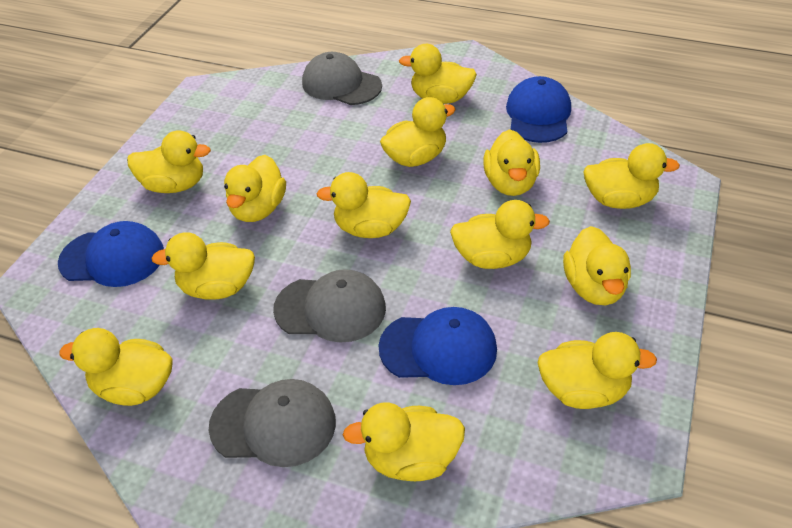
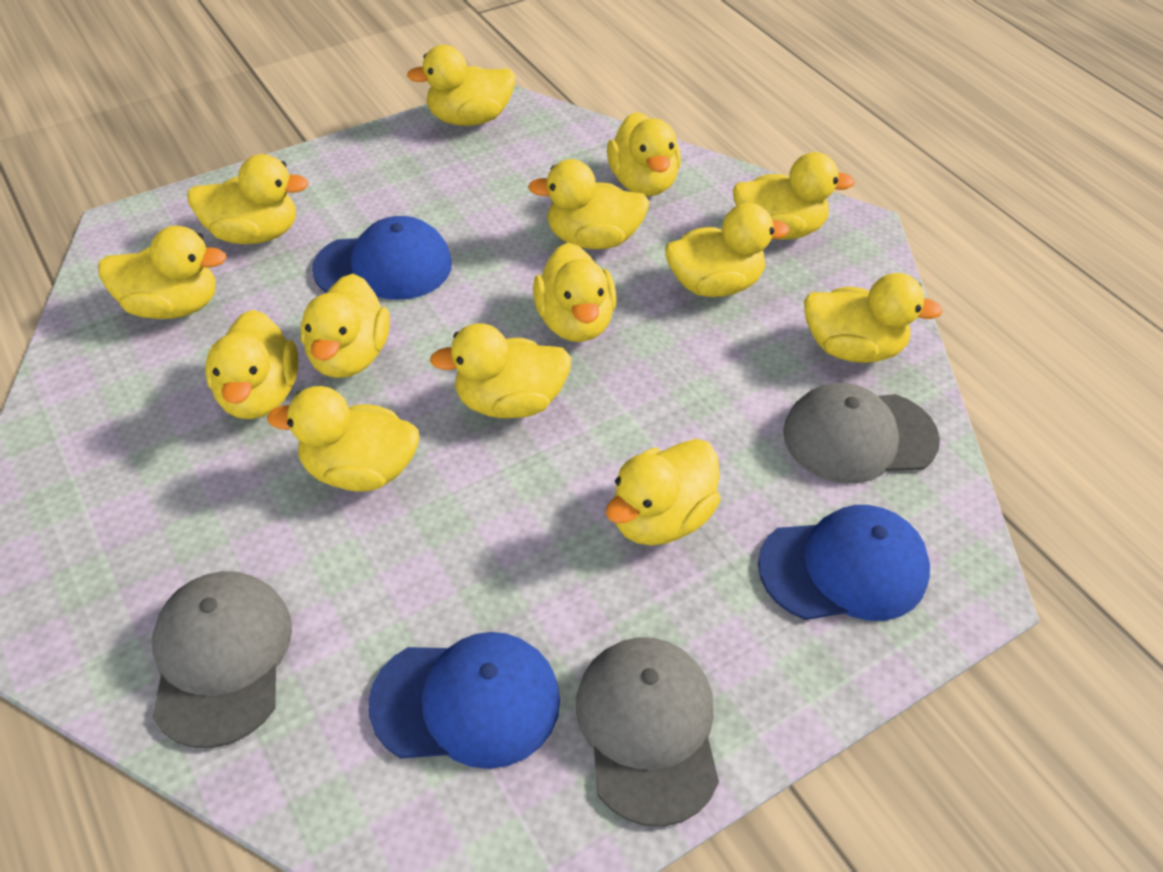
yellow duck: [59,328,172,406] [127,130,211,193] [151,233,255,300] [224,155,286,222] [317,172,411,238] [343,402,465,481] [380,97,456,167] [399,44,477,104] [450,200,550,269] [483,129,540,196] [537,332,657,409] [563,226,631,305] [584,143,680,209] = 13 -> [98,226,227,319] [187,154,309,244] [205,310,298,419] [267,386,420,492] [301,274,390,378] [407,45,515,126] [430,323,571,418] [528,159,650,249] [533,243,616,342] [606,439,721,545] [607,112,681,196] [665,203,789,297] [733,152,855,240] [804,273,943,363] = 14

